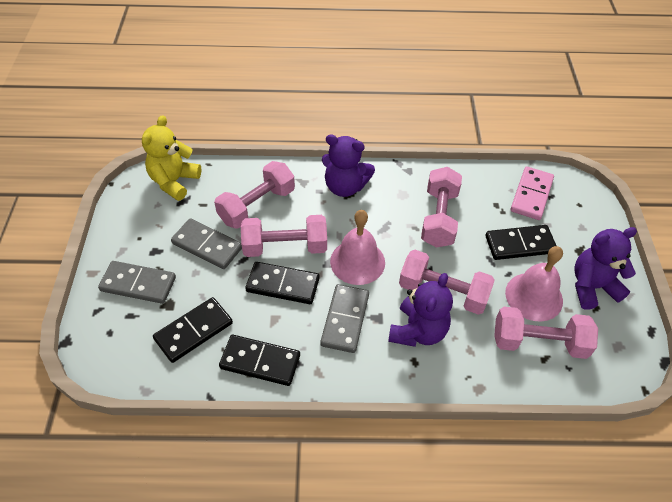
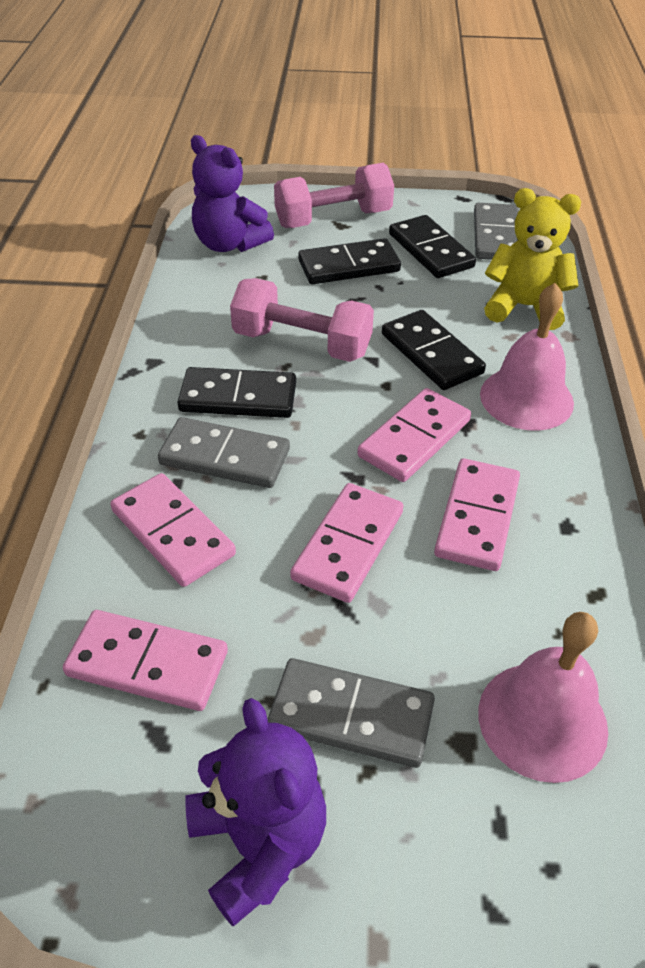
pink domino: [510,166,554,220] = 1 -> [63,610,228,711] [110,473,236,587] [290,483,403,603] [357,388,471,482] [434,458,520,571] = 5
pink dumbbell: [214,161,295,229] [241,215,327,257] [399,250,494,315] [421,167,462,248] [494,307,598,359] = 5 -> [230,278,374,362] [274,163,394,228] = 2
purple teddy bear: [322,134,375,197] [388,273,453,347] [574,227,637,310] = 3 -> [185,698,326,926] [191,135,274,252] = 2

